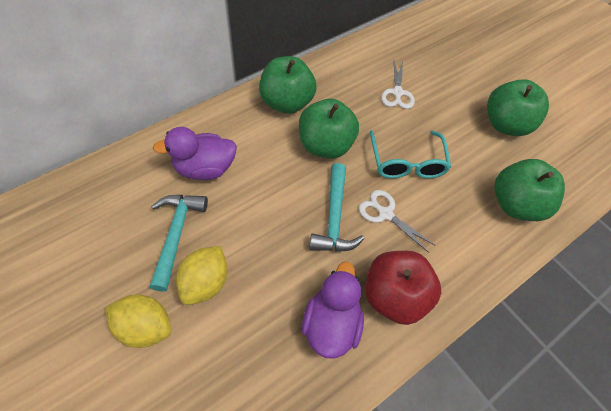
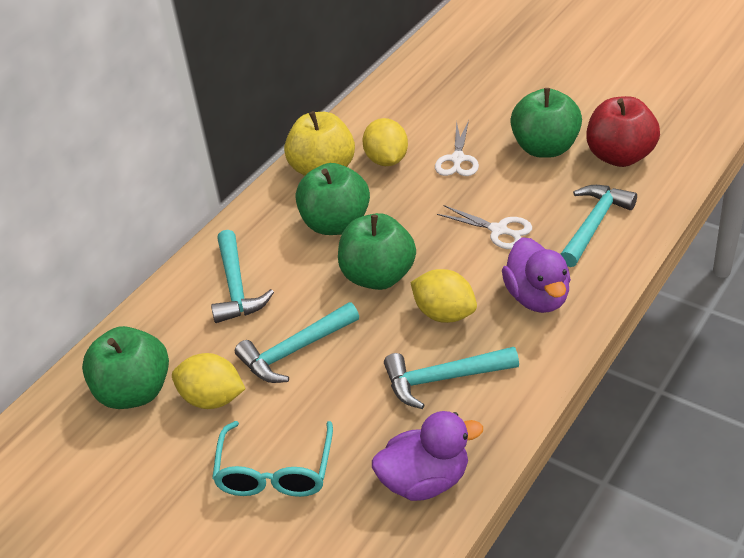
turquoise hammer: [150,195,208,292] [309,163,365,252] = 2 -> [211,230,274,323] [235,302,359,383] [384,347,519,409] [560,185,637,267] = 4
yellow apple: none = 0 -> [284,111,355,176] = 1
yellow lemon: [105,295,171,348] [176,246,228,305] = 2 -> [172,353,245,409] [362,118,408,166] [410,269,477,323] = 3

